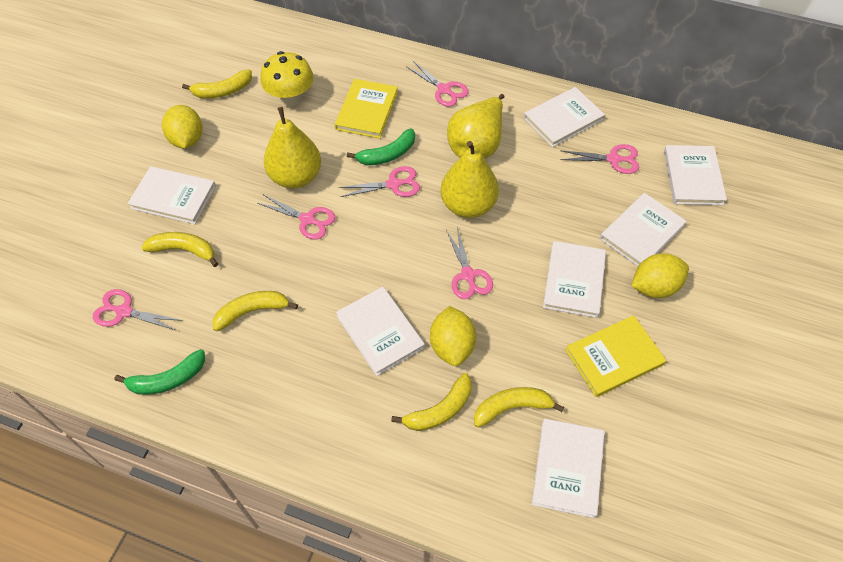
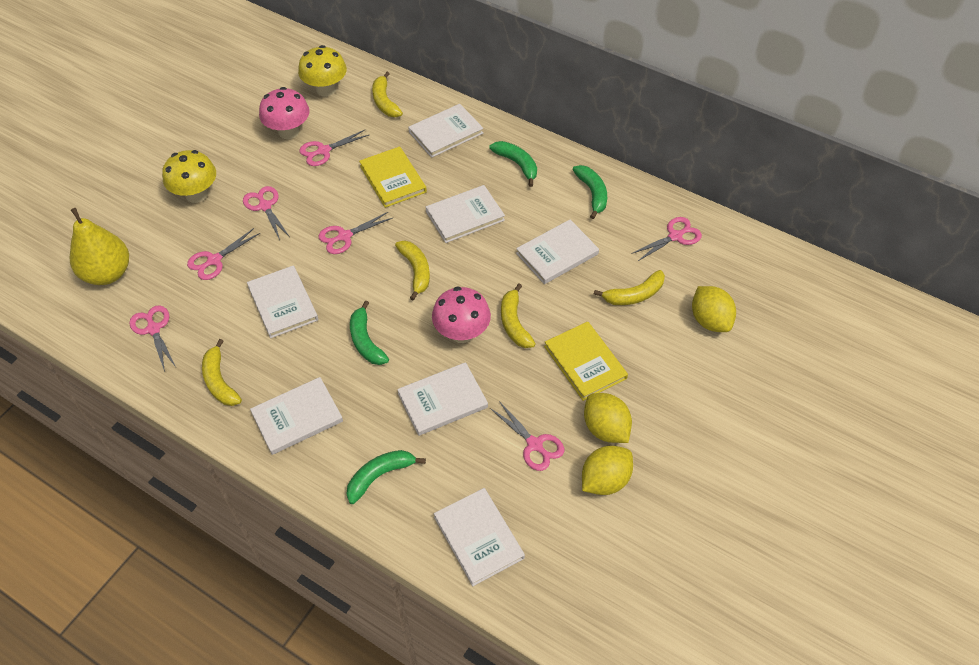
green banana: [114,349,205,395] [347,128,415,165] = 2 -> [346,450,426,504] [350,300,389,365] [489,141,537,187] [572,165,607,219] = 4
pink mushroom: none = 0 -> [259,87,310,139] [432,287,491,343] = 2
pink scissors: [93,289,183,331] [257,195,335,240] [339,166,420,197] [406,61,469,107] [446,227,493,299] [560,144,639,174] = 6 -> [129,305,176,372] [187,228,260,280] [243,186,290,240] [299,130,370,166] [318,212,392,254] [490,401,564,471] [631,217,702,262] = 7
yellow mushroom: [260,51,314,106] = 1 -> [162,150,216,203] [298,45,347,96] = 2
yellow pear: [264,107,321,188] [441,141,499,218] [447,94,505,159] = 3 -> [70,208,129,285] = 1

